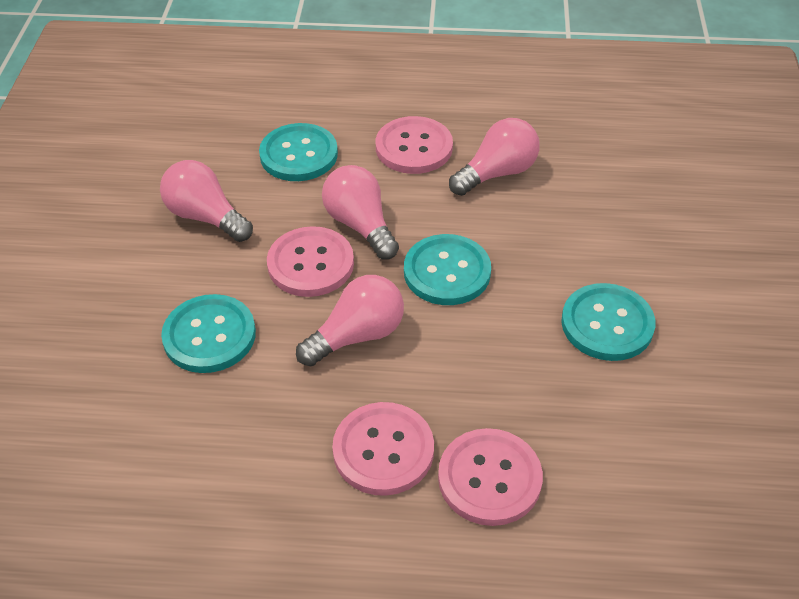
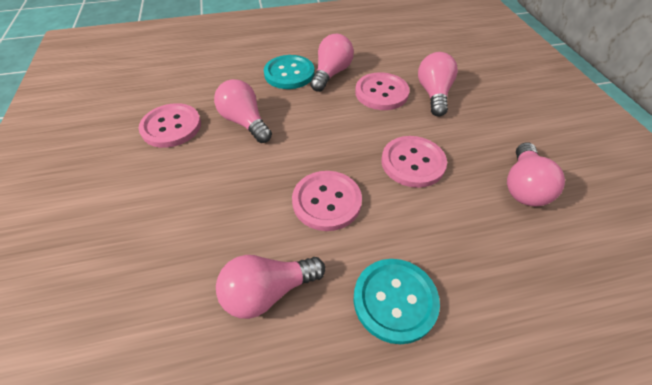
pink light bulb: [160,160,253,242] [296,275,404,366] [322,165,399,259] [449,118,540,196] = 4 -> [214,79,272,143] [216,255,325,319] [310,34,354,92] [418,52,458,117] [507,143,565,206] = 5
turquoise button: [161,294,256,373] [259,123,338,181] [404,234,491,305] [561,283,655,361] = 4 -> [264,55,315,89] [354,259,440,344] = 2

